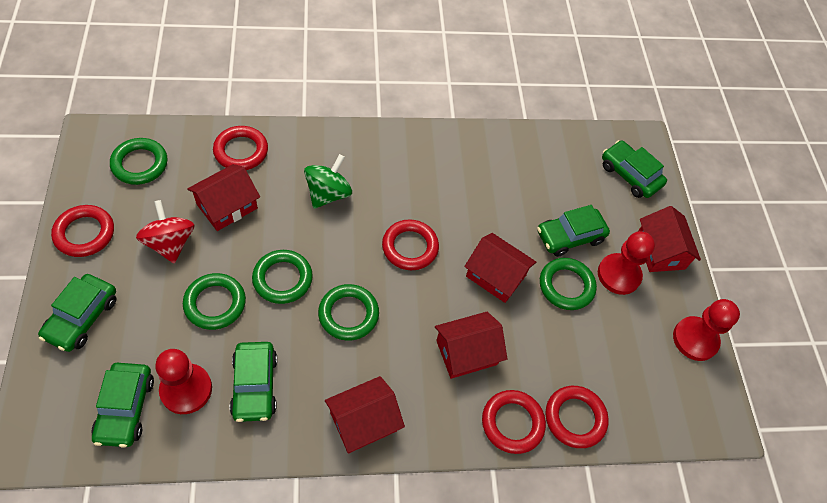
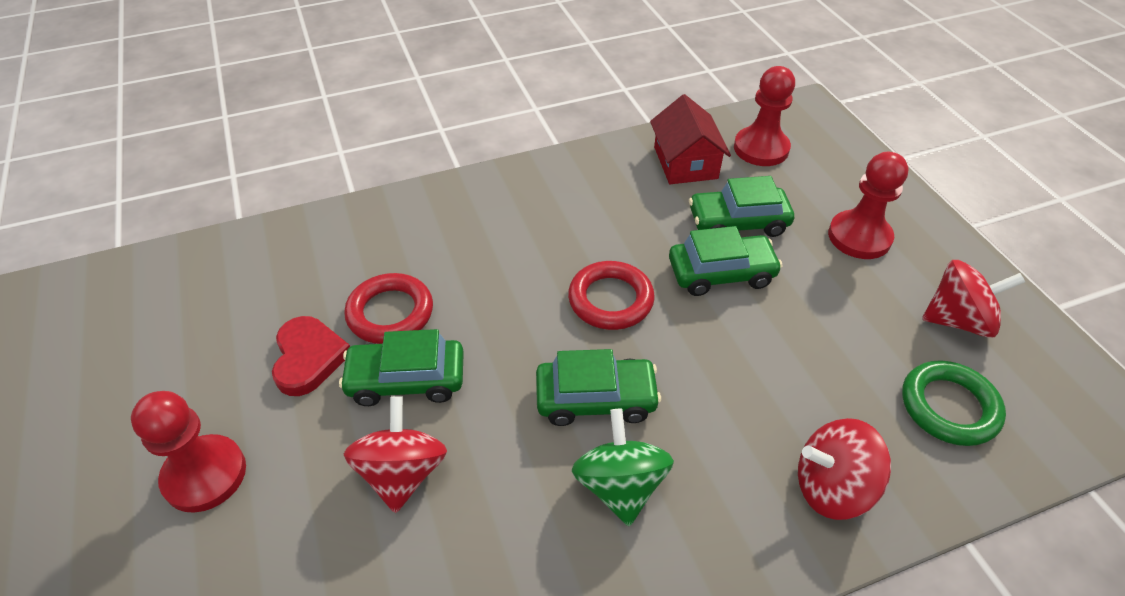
green car: [38,274,117,352] [91,363,154,448] [230,342,277,422] [537,205,610,257] [602,140,667,198] = 5 -> [339,329,464,406] [536,349,661,426] [669,226,782,296] [689,176,794,237] = 4
green ring: [110,138,167,185] [183,273,246,330] [252,250,313,304] [318,284,379,341] [540,258,597,310] = 5 -> [902,360,1006,446] = 1
red heart: none = 0 -> [272,316,350,396] = 1
red house: [187,164,260,231] [325,376,405,453] [435,312,507,379] [464,233,536,303] [638,206,701,272] = 5 -> [650,94,731,184] = 1
red ring: [51,205,114,257] [213,126,268,170] [382,219,439,270] [482,390,546,454] [545,386,609,448] = 5 -> [344,273,433,344] [568,261,655,330] = 2
red spinning top: [136,200,195,263] = 1 -> [344,396,447,513] [798,418,891,520] [922,260,1025,338] = 3

